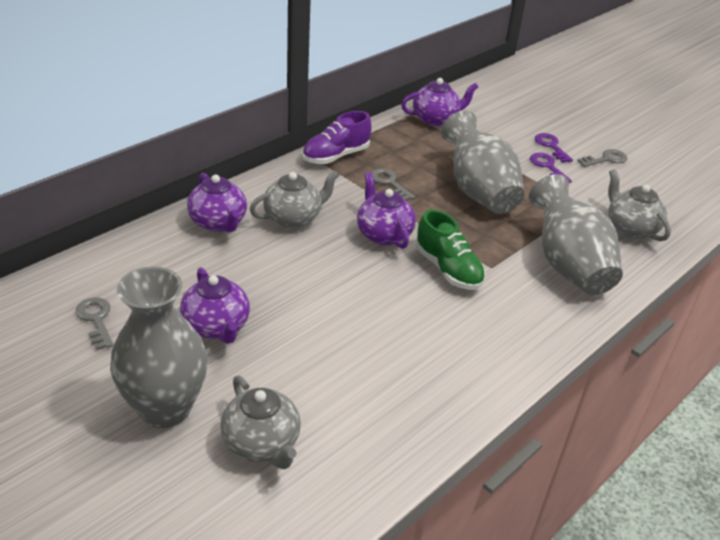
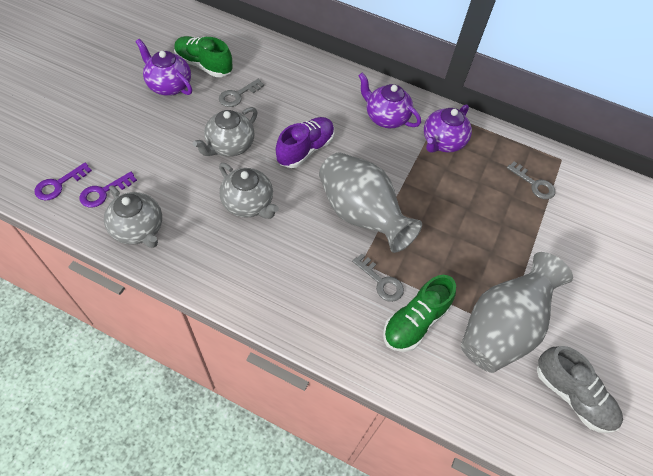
green shoe: [416,210,486,290] = 1 -> [174,36,232,77] [383,275,456,352] = 2
grey shoe: none = 0 -> [537,346,623,433] = 1
grey vase: [110,266,208,428] [441,111,525,214] [529,174,623,295] = 3 -> [319,152,422,253] [461,252,573,373] = 2
purple teapot: [180,267,250,344] [187,173,247,232] [357,172,416,249] [401,78,478,126] = 4 -> [135,39,192,96] [358,72,421,128] [424,104,472,153] = 3

